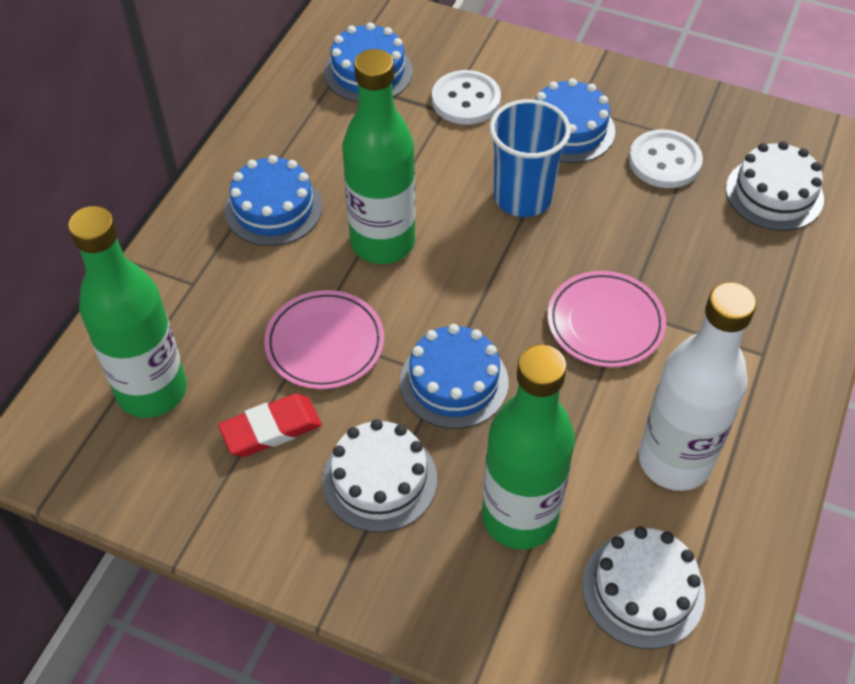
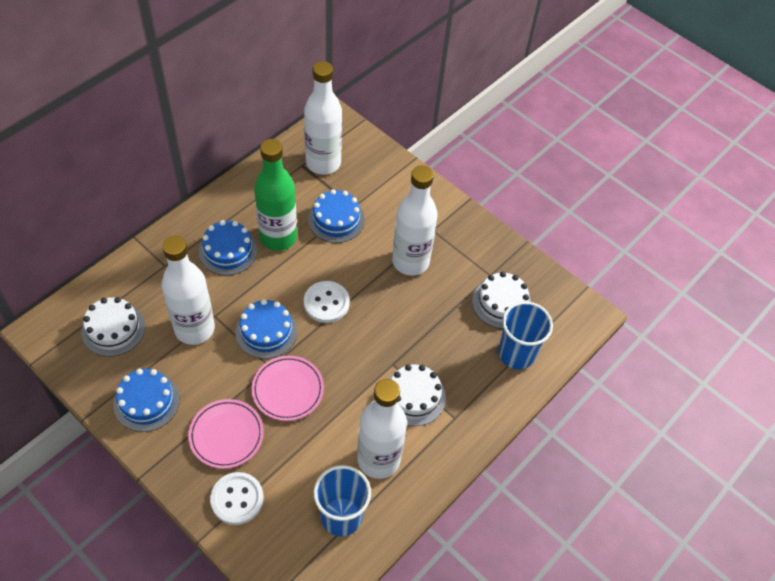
blue cup: [489,99,571,217] = 1 -> [314,465,371,536] [498,301,553,370] = 2
green bottle: [68,206,187,418] [342,49,415,264] [482,345,575,549] = 3 -> [254,139,297,251] = 1
red eraser: [218,394,322,457] = 1 -> none = 0
white bottle: [639,282,756,491] = 1 -> [162,236,215,345] [304,61,342,174] [357,379,407,479] [392,165,438,276] = 4

